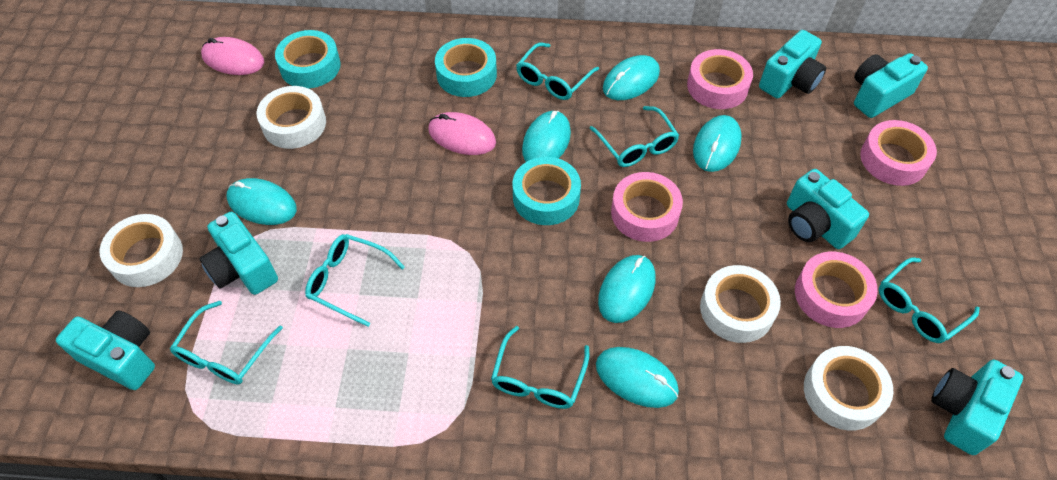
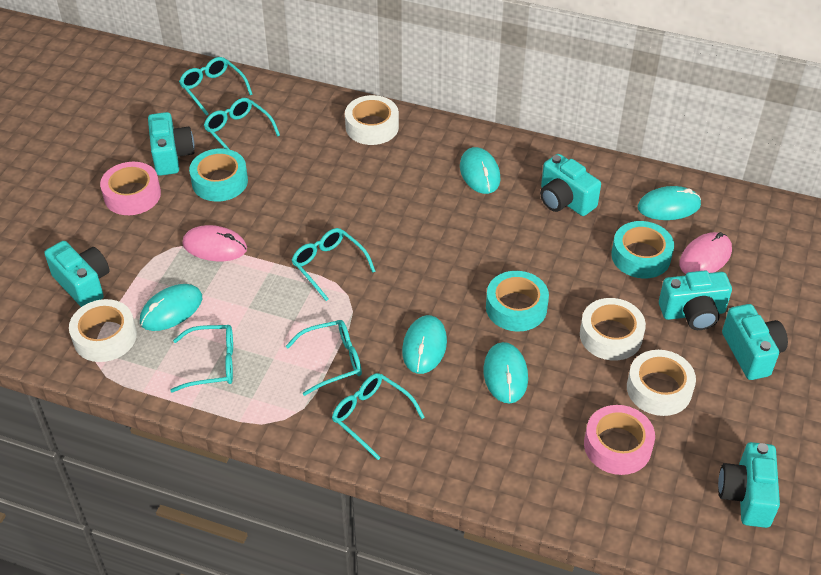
pink tape: [611,172,683,242] [687,49,753,109] [795,252,878,328] [860,120,937,186] = 4 -> [100,162,161,215] [584,405,655,475] = 2
turquoise mouse: [227,178,297,225] [522,111,571,162] [596,347,679,408] [598,255,655,323] [603,55,660,100] [693,115,742,172] = 6 -> [140,284,202,331] [402,315,447,374] [460,147,501,194] [484,342,528,404] [638,186,701,220] = 5

